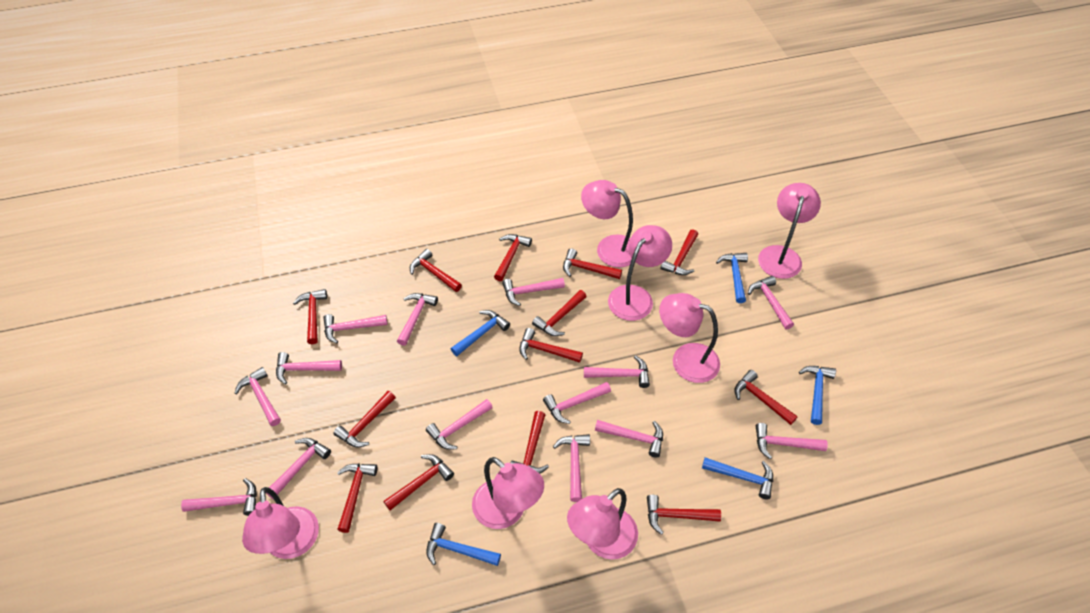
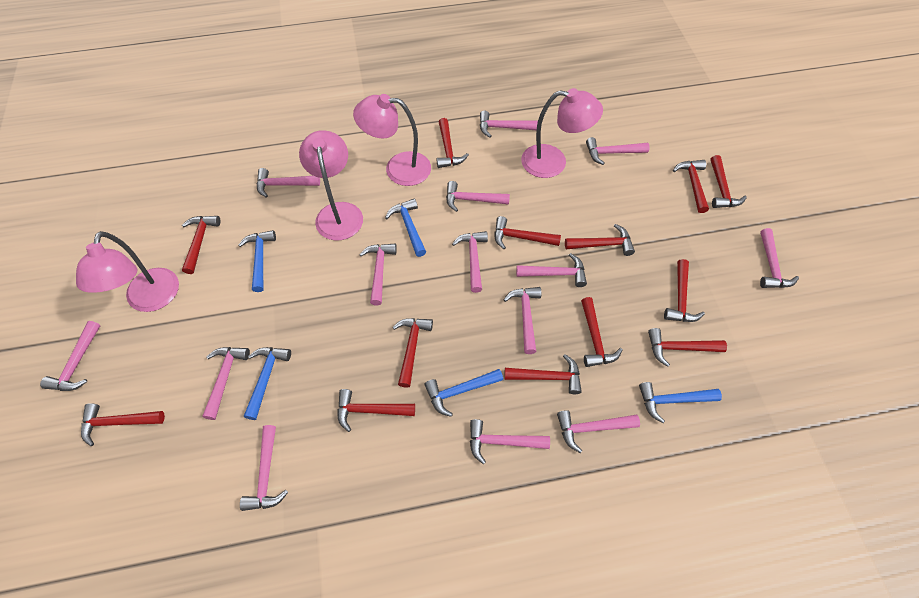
pink lamp: [242,487,319,559] [472,457,544,529] [567,488,638,560] [581,180,633,267] [608,225,672,321] [659,293,720,383] [758,183,821,279] = 7 -> [76,231,179,312] [299,131,363,241] [353,94,431,186] [521,88,603,178] = 4

